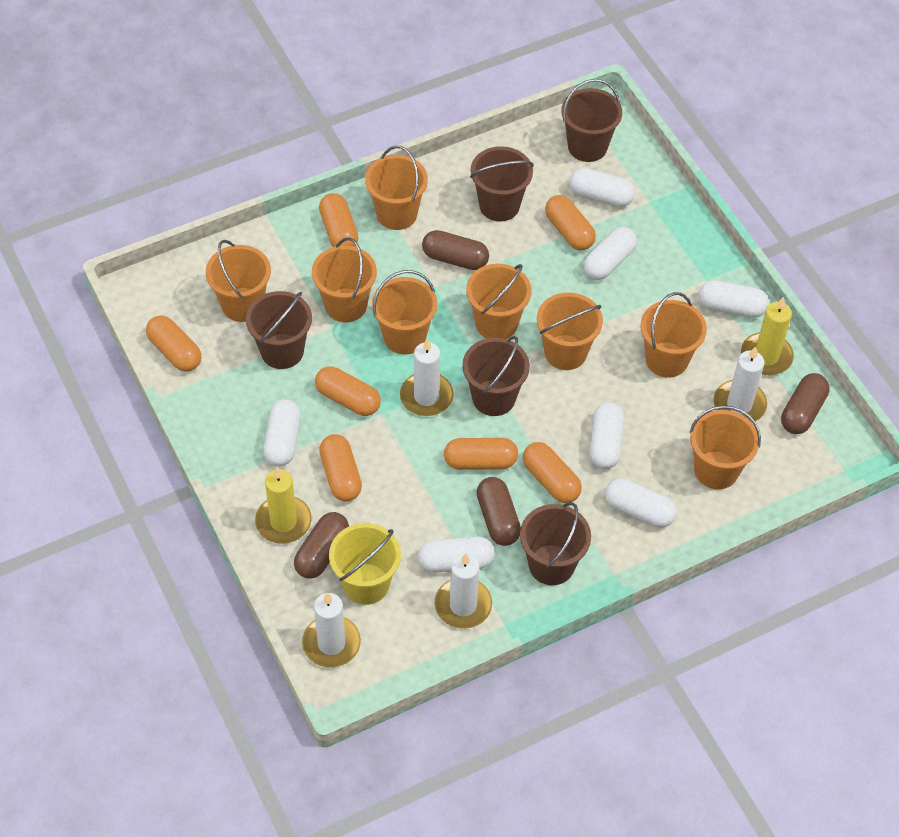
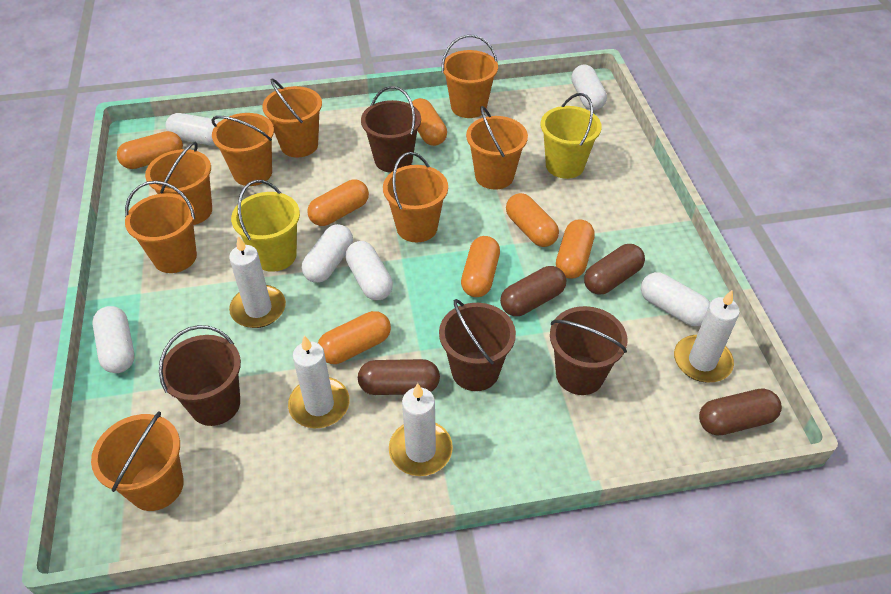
brown bucket: [246,291,312,369] [462,336,530,416] [470,146,534,222] [520,502,591,585] [561,79,622,162] = 5 -> [159,325,241,426] [361,86,421,173] [439,299,516,391] [550,306,627,395] = 4
white capsule: [263,399,301,466] [418,537,495,573] [569,168,635,207] [583,227,637,280] [589,402,624,469] [605,478,677,528] [699,280,769,318] = 7 -> [92,306,135,373] [166,113,220,146] [302,224,353,283] [345,241,393,300] [571,65,607,110] [641,272,710,326] = 6
yellow bucket: [329,523,401,605] = 1 -> [231,180,300,272] [541,93,602,179] = 2
yellow candle: [255,467,311,544] [741,297,794,375] = 2 -> none = 0

